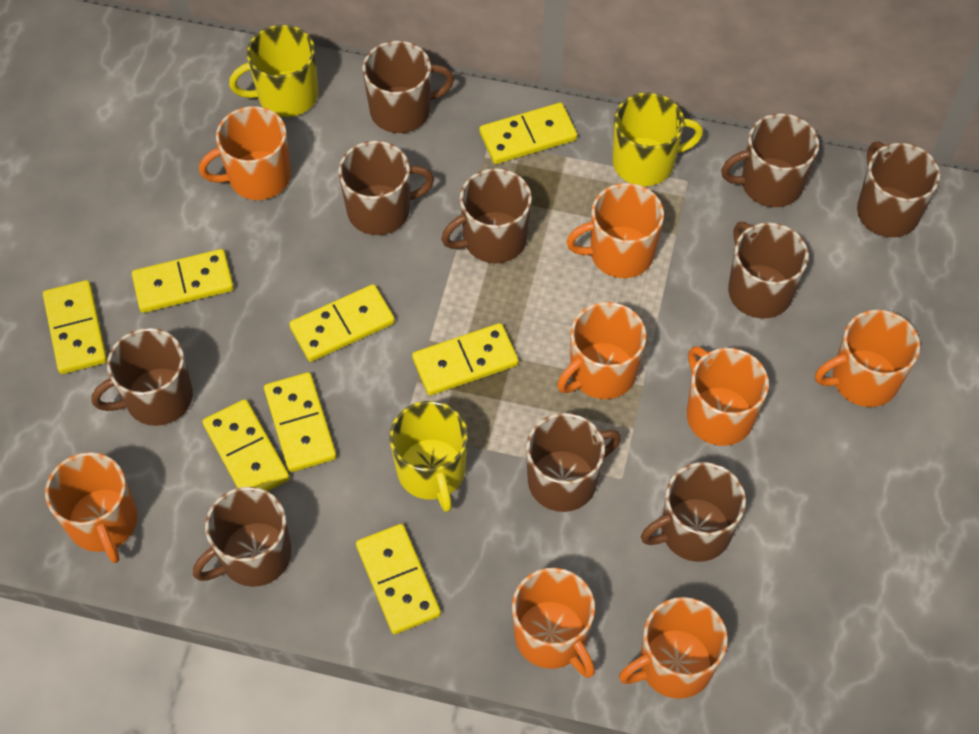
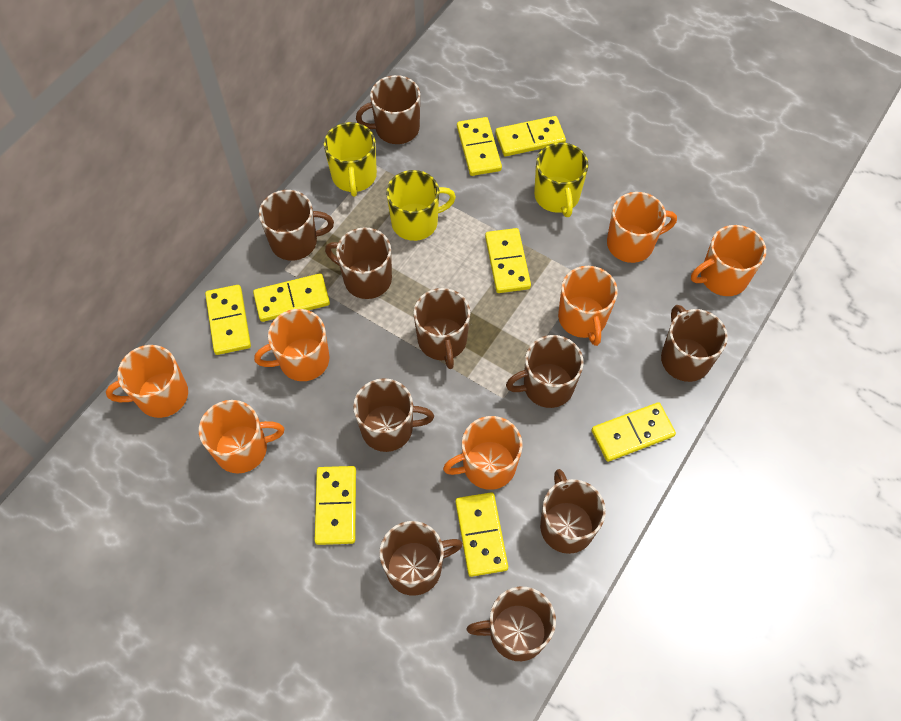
orange mug: [45,452,137,563] [199,106,291,200] [512,568,595,678] [557,302,646,399] [566,183,664,278] [619,597,728,699] [687,346,769,446] [815,310,920,407] = 8 -> [106,345,188,418] [199,400,284,473] [254,309,329,381] [443,416,522,490] [558,266,618,346] [607,192,677,263] [691,225,766,296] = 7

